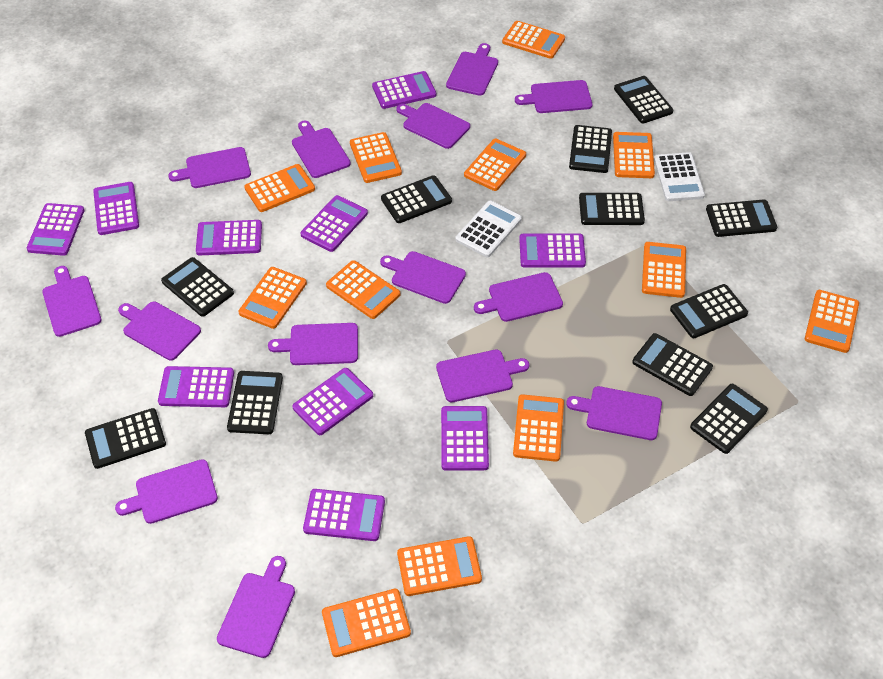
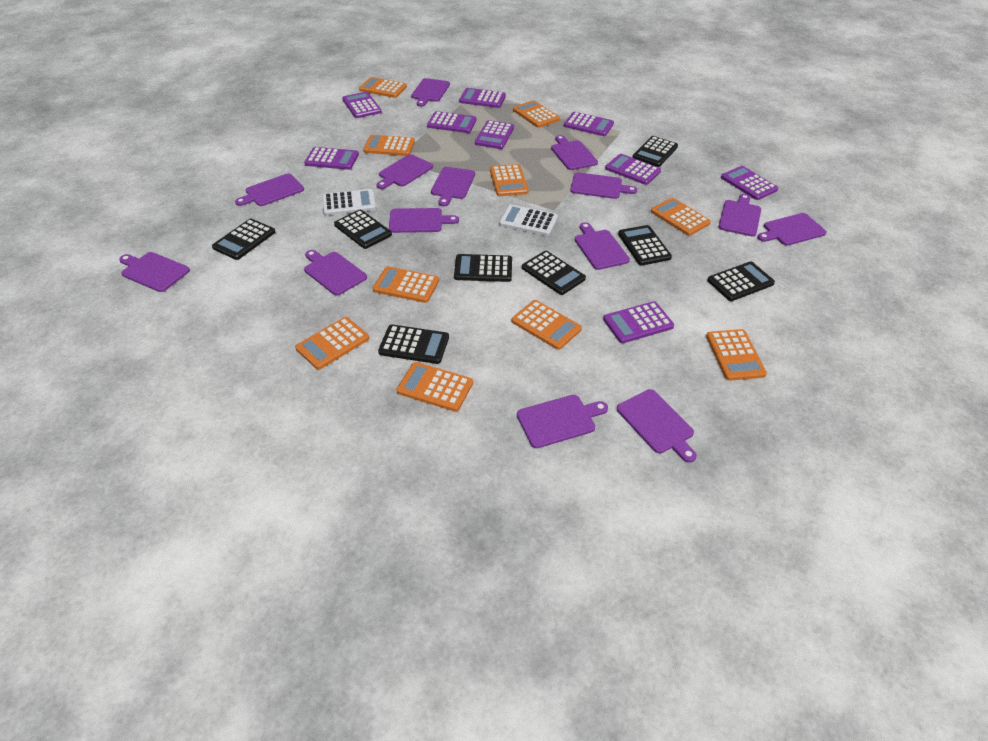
black calculator: [85,408,166,469] [161,257,234,317] [227,371,283,434] [381,175,452,223] [569,125,612,173] [579,193,645,225] [614,76,673,124] [632,333,713,396] [670,284,748,338] [690,384,768,454] [706,199,777,237] = 11 -> [212,219,275,260] [334,210,392,249] [378,324,449,364] [454,254,512,282] [522,251,586,295] [618,225,672,266] [632,136,678,167] [707,262,775,301] = 8
orange calculator: [238,267,307,329] [244,164,315,212] [322,588,411,657] [326,260,400,319] [350,132,402,183] [397,536,482,596] [464,139,526,191] [502,21,565,59] [513,394,564,462] [613,132,655,178] [642,242,686,298] [805,290,859,353] = 12 -> [295,317,369,370] [359,77,407,98] [364,135,415,156] [373,266,439,303] [397,362,473,412] [490,164,529,196] [512,300,582,350] [513,100,560,128] [651,198,711,236] [706,329,767,381] = 10
purple calculator: [27,203,85,256] [93,182,139,235] [158,366,234,407] [196,220,262,255] [292,368,373,435] [300,195,368,252] [303,489,385,541] [372,71,436,109] [441,406,489,471] [519,234,586,268] = 10 -> [304,147,359,170] [342,92,382,118] [427,111,477,133] [459,88,506,108] [475,120,514,149] [564,112,614,136] [603,301,674,343] [605,154,661,185] [721,166,778,200] = 9

